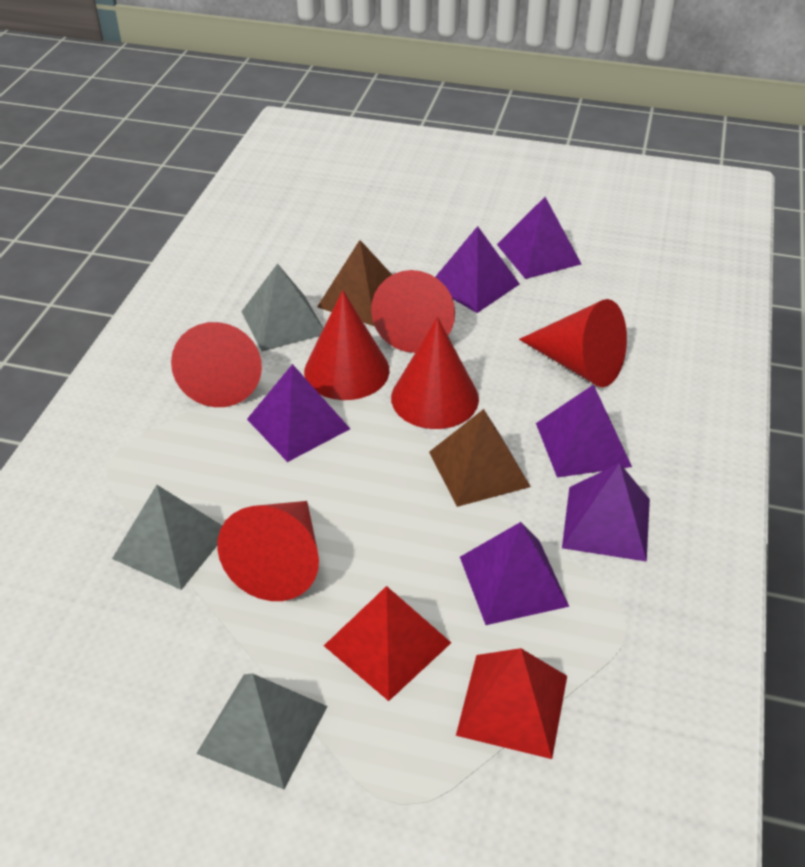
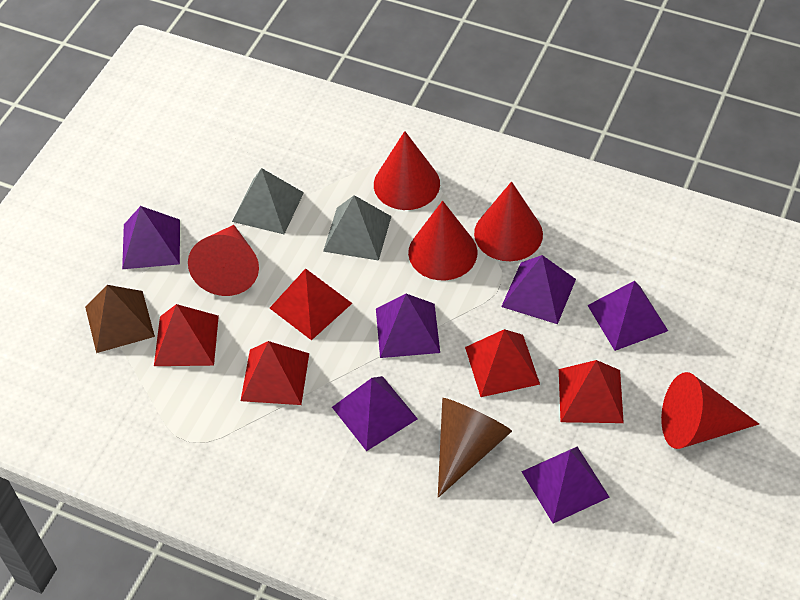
brown cone: none = 0 -> [438,398,512,498] = 1
brown pyramid: [317,240,392,326] [429,409,531,507] = 2 -> [85,285,155,353] = 1
grey pyramid: [112,485,222,590] [196,673,328,789] [241,263,324,351] = 3 -> [232,168,304,234] [323,195,391,261] = 2
red cone: [171,322,262,407] [217,501,319,601] [304,290,389,400] [371,270,455,353] [391,317,479,429] [519,299,627,387] = 6 -> [188,225,259,296] [374,131,440,210] [408,201,477,280] [474,182,543,261] [661,372,759,449] = 5
red pyramid: [324,586,451,701] [456,648,567,759] = 2 -> [154,304,219,366] [241,341,309,405] [270,268,352,340] [465,329,540,397] [559,360,624,423] = 5

